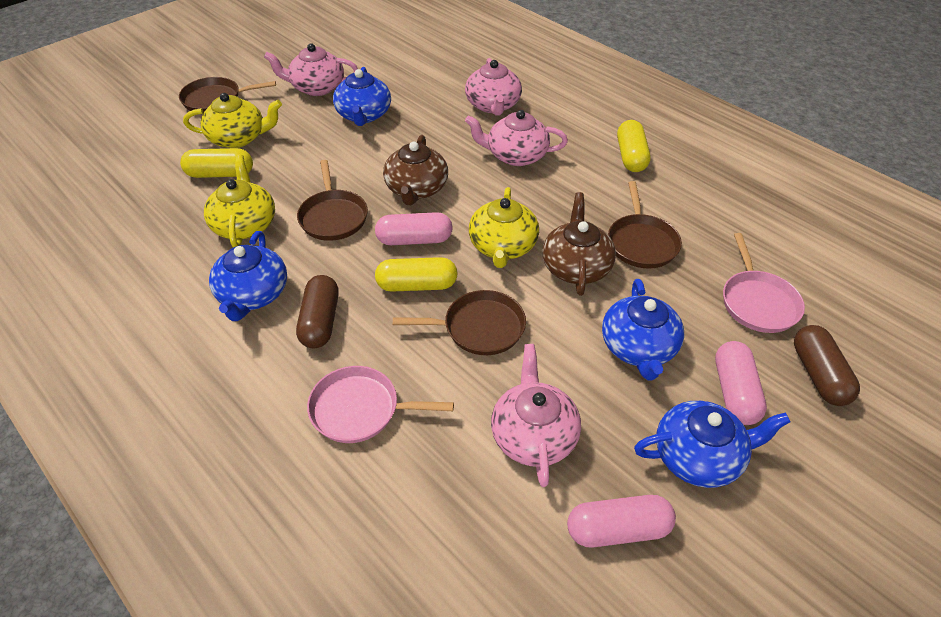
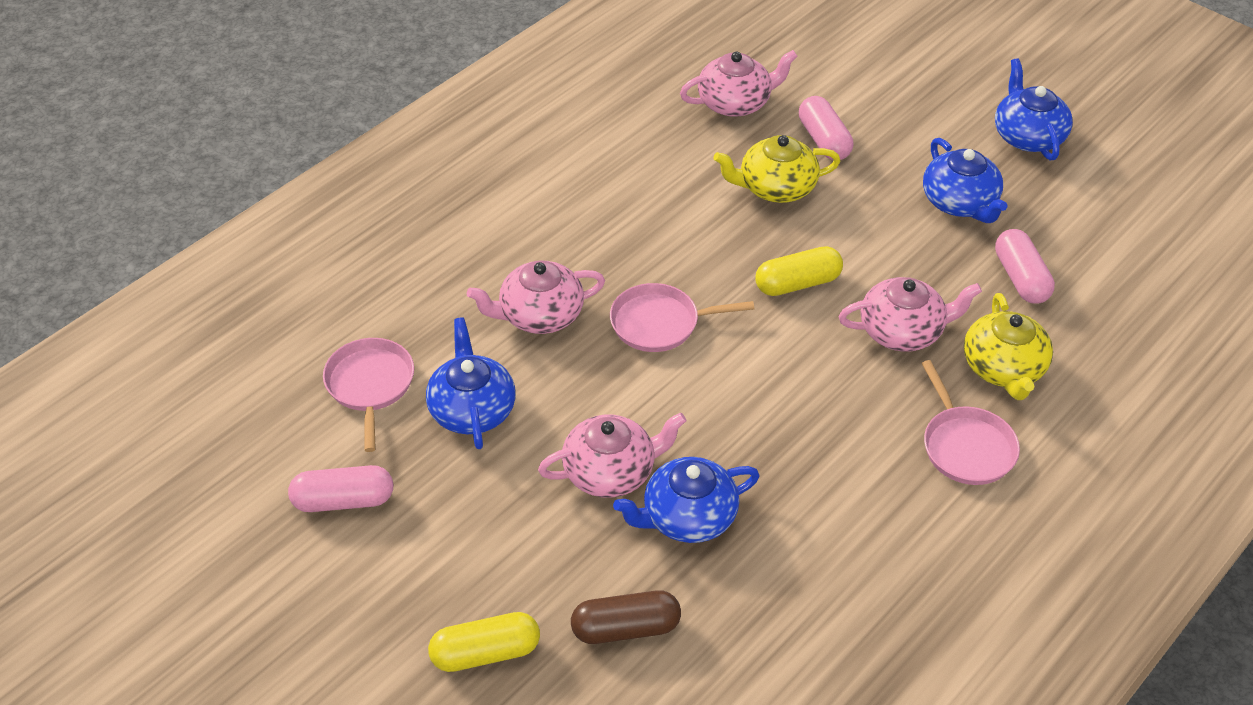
brown capsule: [296,275,339,349] [794,325,860,406] = 2 -> [571,590,681,644] = 1
brown pan: [179,77,276,113] [297,160,368,241] [393,290,526,355] [608,181,682,269] = 4 -> none = 0
brown teapot: [383,135,448,205] [542,192,616,296] = 2 -> none = 0
pink pan: [307,366,454,443] [723,233,805,333] = 2 -> [323,338,414,452] [610,283,754,352] [921,360,1020,485] = 3
yellow capsule: [180,148,253,178] [375,257,458,292] [617,120,651,172] = 3 -> [428,612,540,672] [755,246,843,296] = 2
yellow teapot: [183,93,282,148] [204,154,275,248] [469,187,539,268] = 3 -> [713,135,840,203] [964,293,1053,400] = 2

